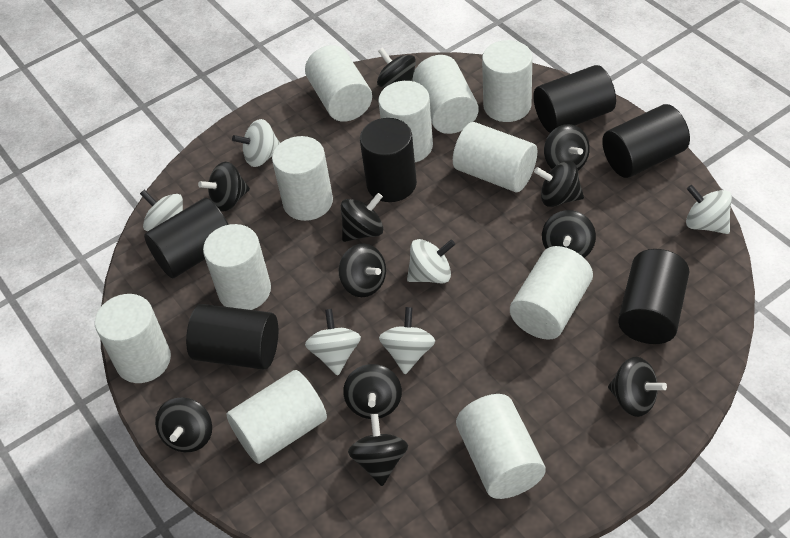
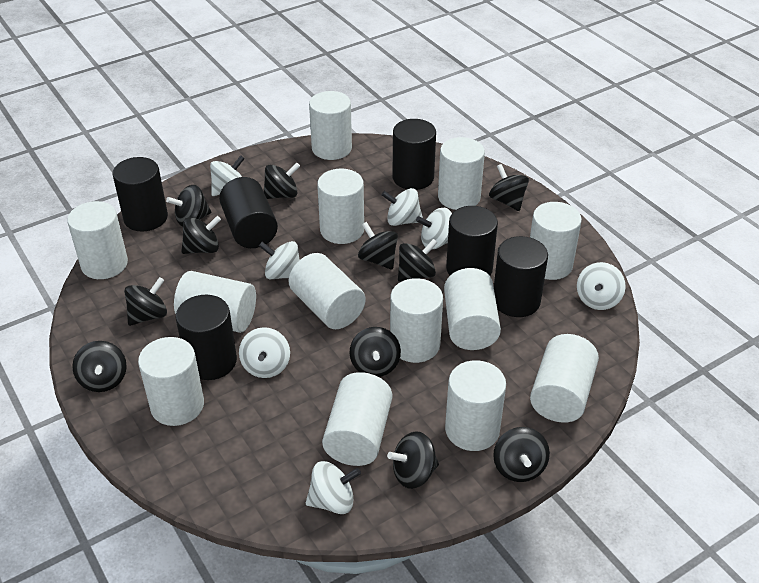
white cylinder: [95,294,171,383] [203,224,271,310] [226,370,327,464] [272,136,333,221] [305,45,372,122] [378,81,433,162] [413,55,479,134] [453,122,537,192] [456,394,546,499] [482,40,532,122] [510,246,593,340] = 11 -> [67,201,128,279] [138,337,204,426] [174,271,256,333] [288,253,366,329] [309,91,352,160] [317,169,364,244] [322,372,392,466] [390,278,443,363] [438,137,485,210] [444,268,501,350] [445,360,506,451] [530,202,582,280] [530,334,599,423] = 13
white spinning top: [140,190,183,232] [232,119,280,167] [305,309,361,375] [379,307,435,374] [407,239,455,283] [686,185,732,234] = 6 -> [210,155,245,196] [239,327,290,378] [259,241,300,279] [306,461,361,514] [381,188,423,226] [416,208,452,249] [577,262,626,310] = 7

